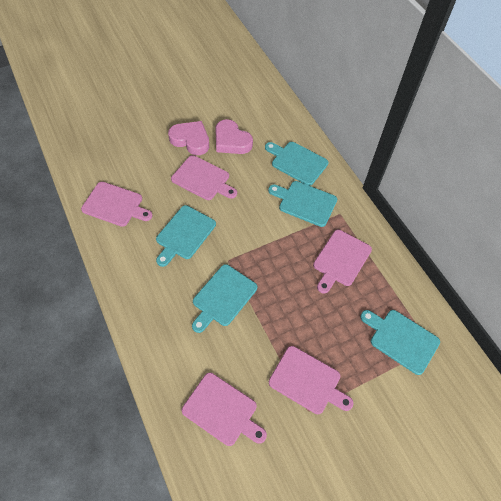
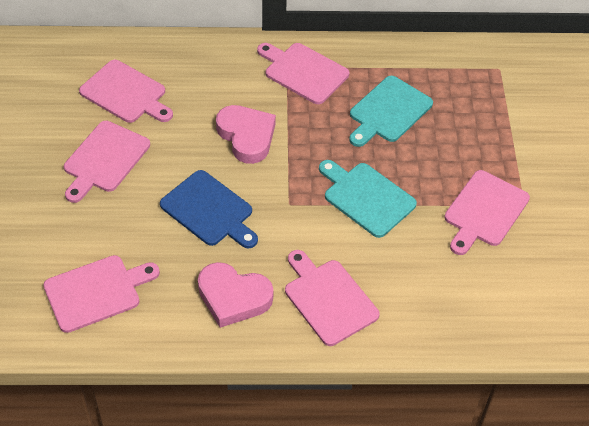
blue cutting board: none = 0 -> [160,170,258,248] = 1
pink cutting board: [81,182,153,227] [171,155,237,200] [182,373,267,446] [269,346,354,414] [313,230,372,294] = 5 -> [43,255,160,333] [64,121,150,203] [79,60,173,123] [257,43,349,104] [285,250,380,346] [444,170,530,255] = 6
turquoise cutting board: [156,205,216,267] [192,264,257,333] [265,142,329,186] [268,181,337,227] [360,310,440,375] = 5 -> [319,160,417,238] [349,76,433,147] = 2

